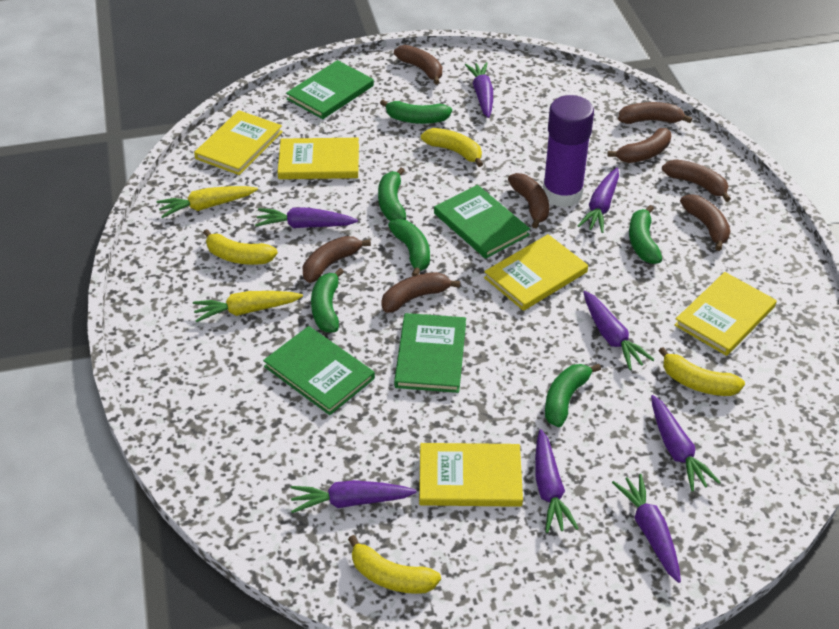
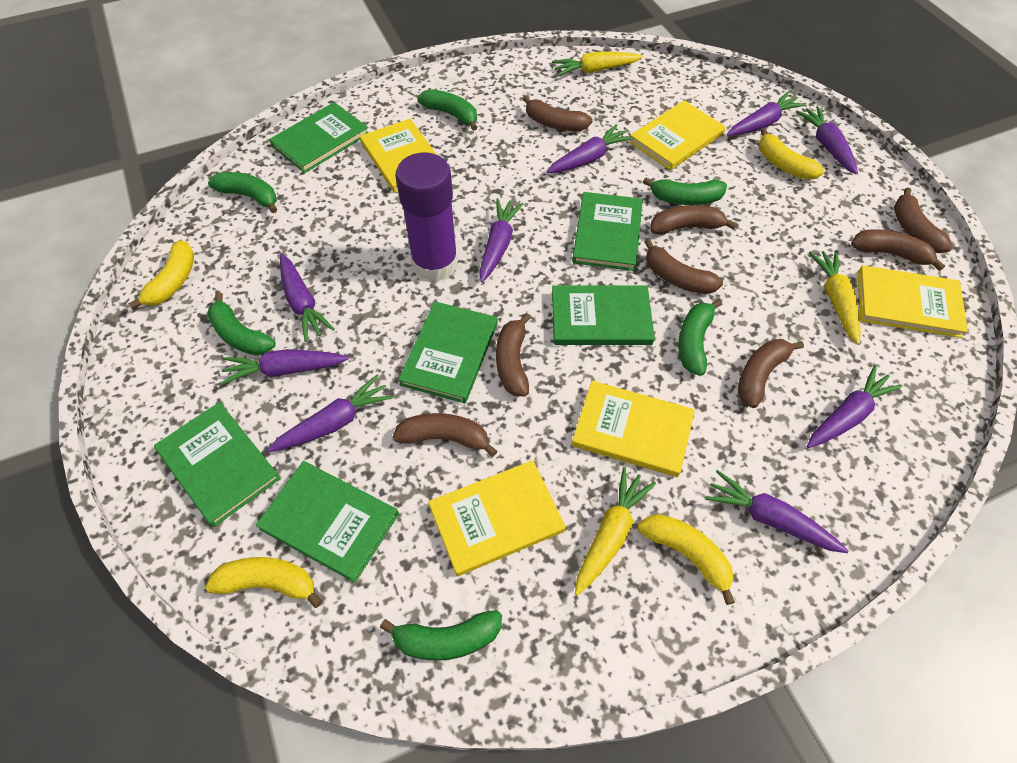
green book: [263,326,375,415] [286,60,374,119] [394,313,466,393] [434,185,530,259] = 4 -> [154,402,281,527] [256,461,399,583] [269,102,368,173] [398,302,497,403] [552,286,655,345] [572,192,643,271] = 6
purple carrot: [255,207,358,228] [290,480,417,513] [465,62,493,118] [535,429,579,533] [578,168,619,233] [583,291,654,370] [612,474,681,583] [651,395,720,492] = 8 -> [221,349,349,385] [267,374,394,452] [280,253,334,342] [479,199,523,282] [546,124,633,173] [705,470,849,553] [727,92,806,136] [796,106,858,174] [807,365,903,448] = 9
yellow carrot: [157,186,258,218] [193,291,303,322] = 2 -> [552,52,643,76] [575,467,656,596] [809,250,861,345] = 3

